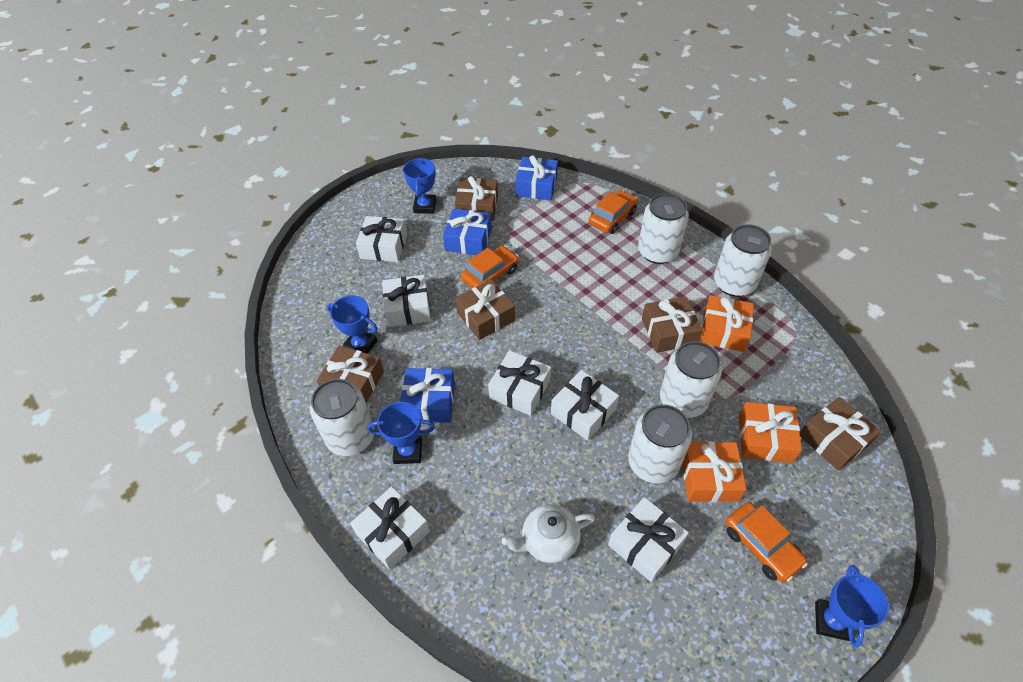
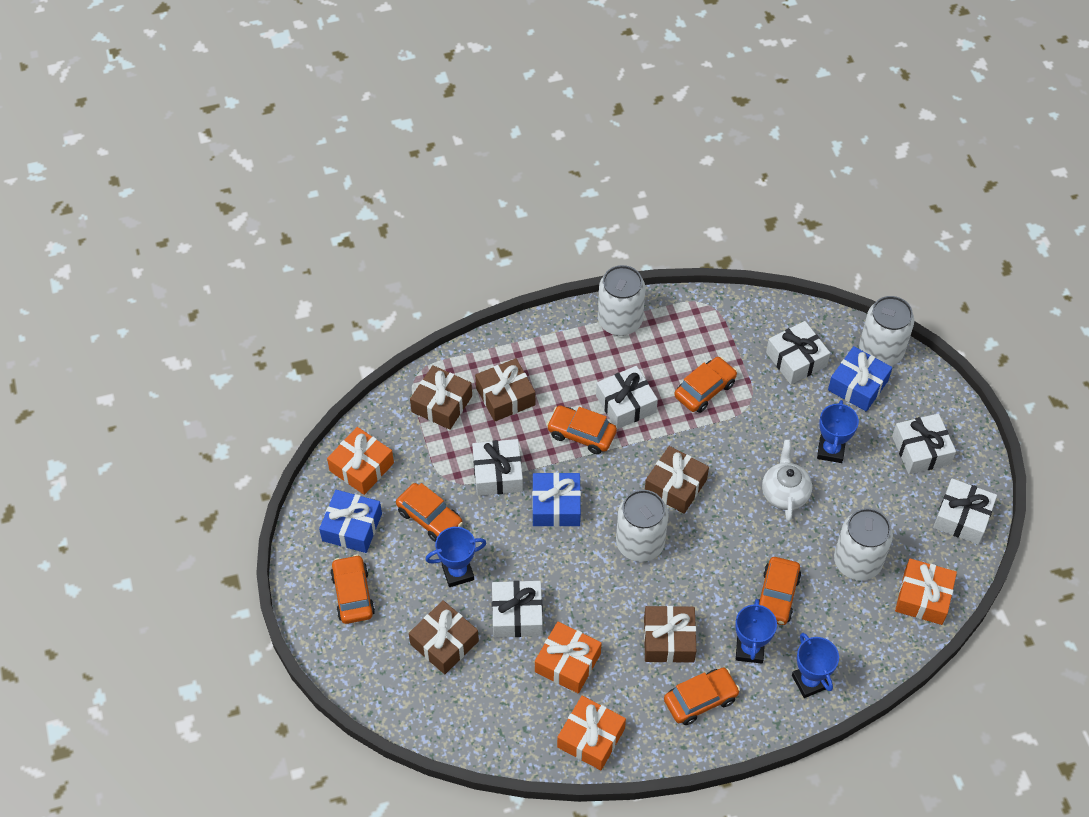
orange car: [461,246,519,288] [589,190,638,234] [726,502,808,582] = 3 -> [330,554,375,624] [396,483,463,542] [547,405,617,454] [664,667,740,725] [674,357,737,413] [759,557,801,625] = 6
orange gift: [682,441,747,502] [700,295,754,352] [739,402,802,463] = 3 -> [327,427,394,495] [535,622,602,694] [557,696,626,770] [895,558,957,625] = 4
white can: [310,379,375,456] [628,404,692,483] [638,193,689,264] [660,341,722,418] [714,224,772,297] = 5 -> [598,265,646,336] [616,490,669,562] [834,508,893,580] [859,296,914,366] = 4

